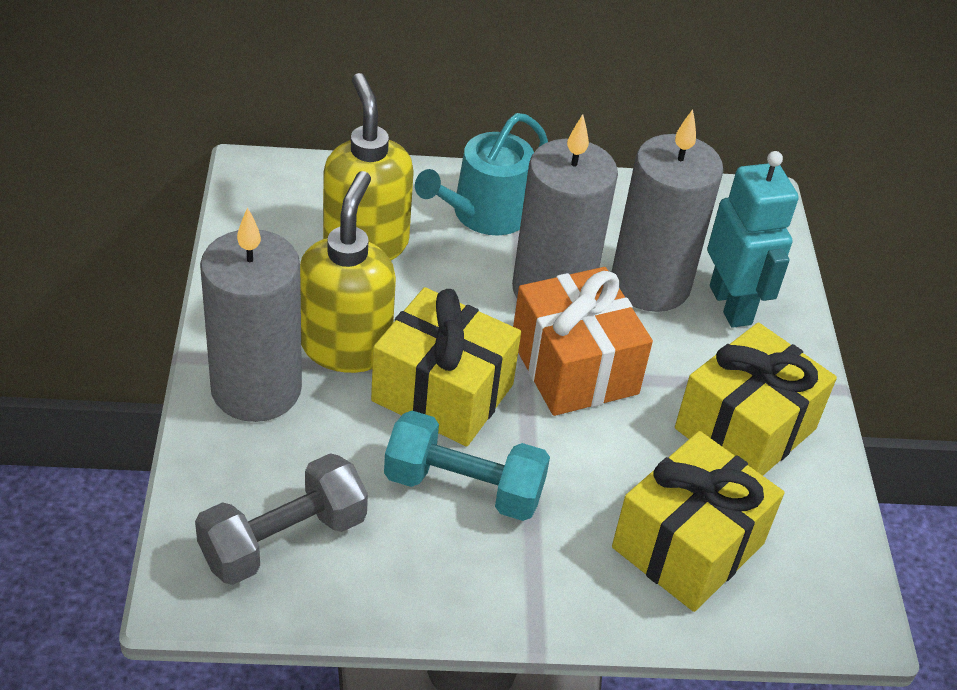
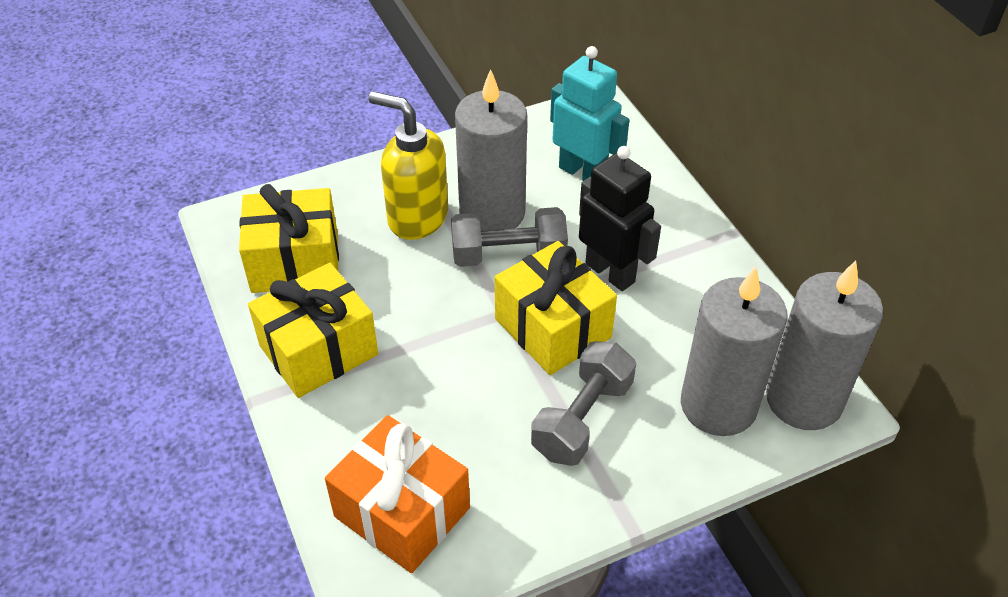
black robot: none = 0 -> [579,146,661,291] = 1
grey dumbbell: [195,453,368,585] = 1 -> [451,207,568,267] [531,341,636,466] = 2
turquoise dumbbell: [384,411,550,521] = 1 -> none = 0
turquoise watering can: [415,113,548,235] = 1 -> none = 0
yellow soap dispenser: [300,171,396,373] [323,73,414,260] = 2 -> [369,91,448,240] = 1

